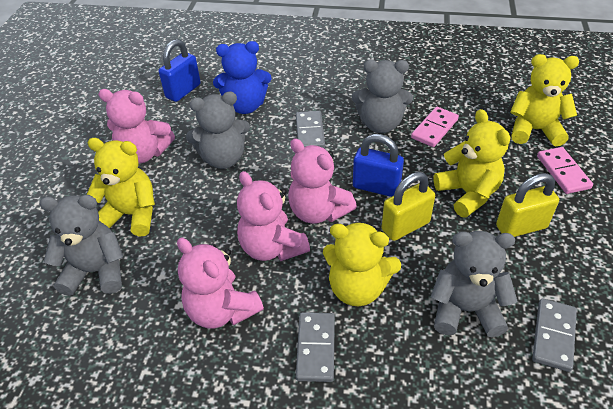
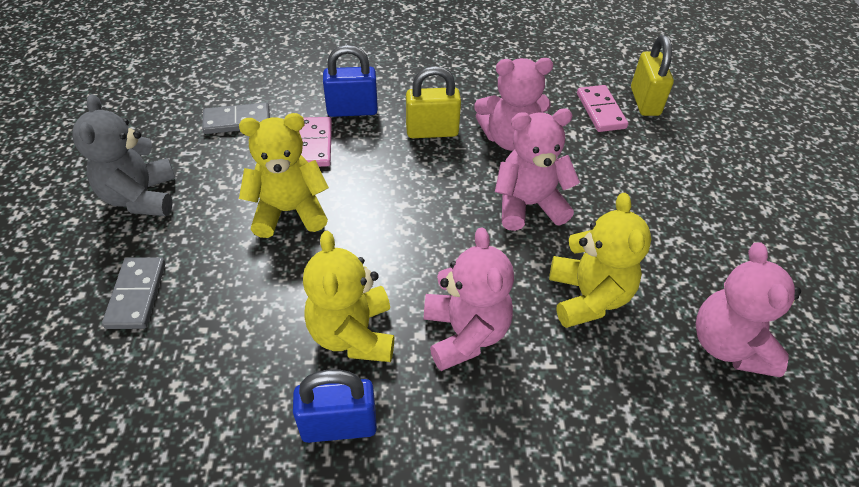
blue teddy bear: [213,41,271,114] = 1 -> none = 0
grey domino: [296,111,325,148] [296,312,335,382] [532,298,577,372] = 3 -> [102,257,166,329] [202,102,270,134] = 2
grey teddy bear: [39,195,123,296] [186,91,250,169] [352,60,413,133] [430,231,517,337] = 4 -> [72,94,175,216] = 1
yellow teddy bear: [87,138,155,237] [323,222,401,306] [433,109,510,218] [510,54,579,146] = 4 -> [239,113,329,238] [303,231,394,362] [549,193,651,328] = 3

